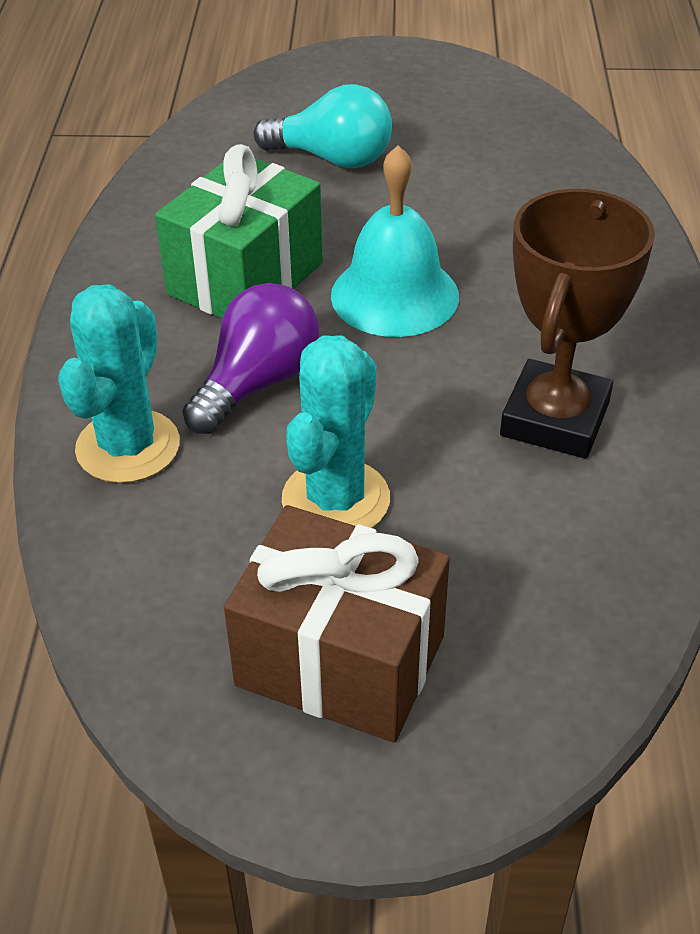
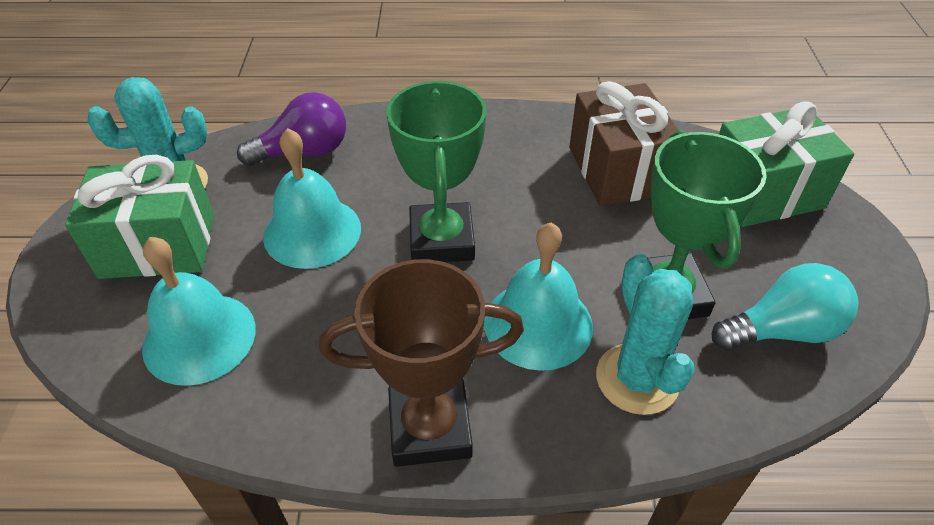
green gift: [155,144,323,318] = 1 -> [65,155,214,279] [719,101,854,227] = 2
green trophy: none = 0 -> [386,81,486,262] [648,130,767,319] = 2
turquoise bell: [331,145,459,337] = 1 -> [142,237,256,386] [263,128,361,269] [484,223,593,371] = 3

